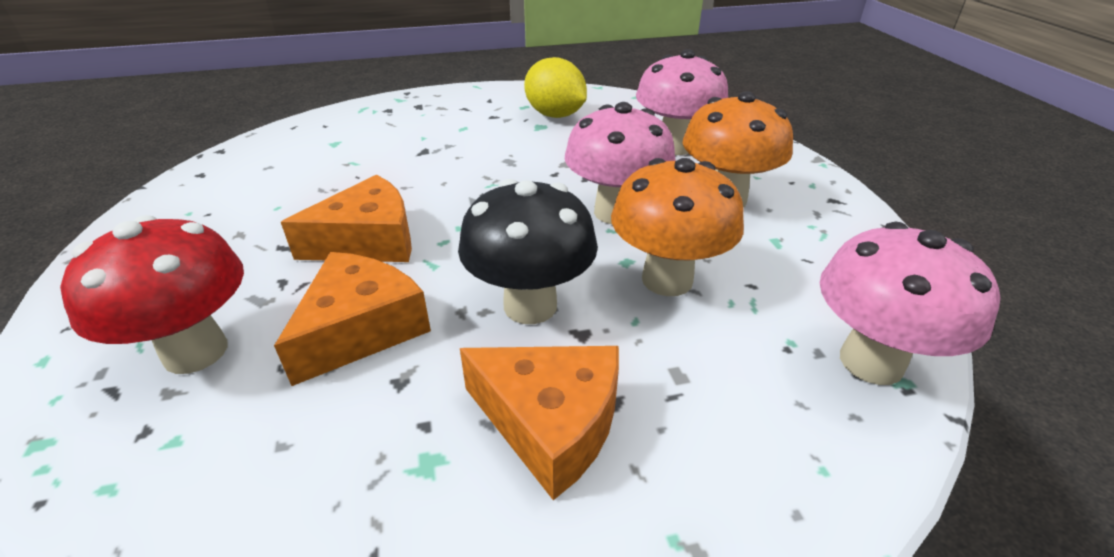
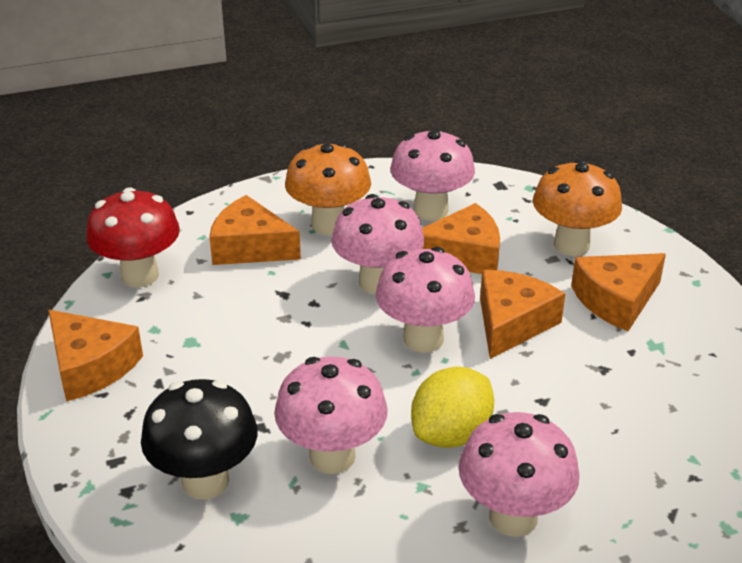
orange cheese: [274,252,431,386] [281,175,412,262] [460,346,619,500] = 3 -> [48,310,143,402] [209,195,301,265] [422,203,500,274] [480,270,565,359] [571,253,666,331] = 5
pink mushroom: [565,102,676,224] [636,49,728,155] [820,222,1000,385] = 3 -> [274,357,388,474] [331,194,424,294] [375,247,475,352] [390,128,475,221] [459,412,580,537] = 5

